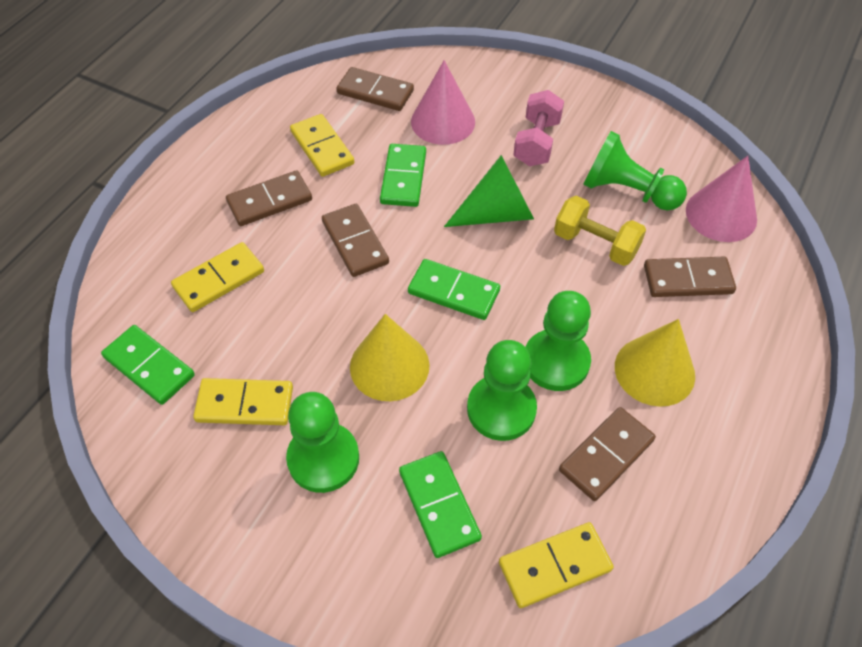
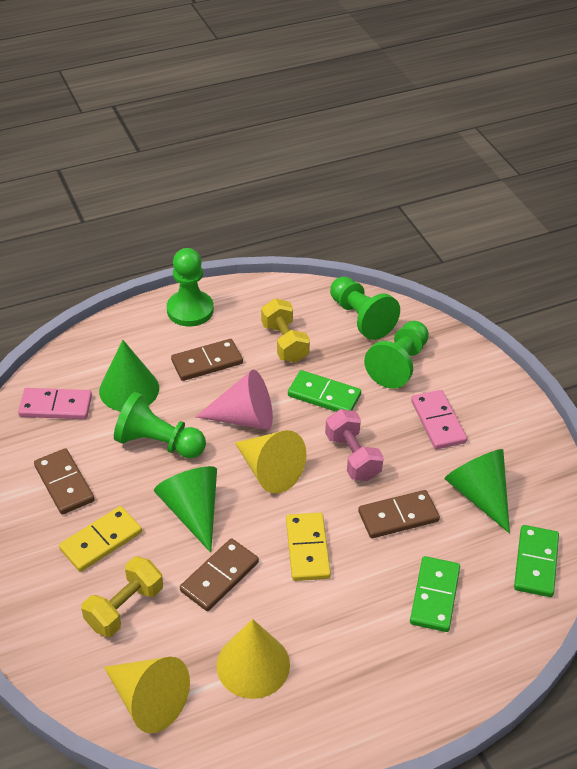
brown domino: [226,170,312,226] [322,204,389,277] [336,67,414,111] [559,407,656,501] [644,257,736,297] = 5 -> [34,448,95,515] [171,339,243,381] [180,538,259,611] [358,490,440,538] = 4
green cone: [444,155,534,227] = 1 -> [99,340,159,411] [154,466,217,553] [444,449,510,534] = 3
green domino: [101,325,195,405] [380,144,426,207] [399,451,482,558] [408,259,500,320] = 4 -> [288,370,361,412] [410,556,460,632] [514,525,559,597] = 3
pink cone: [411,60,475,145] [686,156,757,242] = 2 -> [195,370,273,430] = 1
pink domino: none = 0 -> [18,388,92,419] [411,390,467,449] = 2
yellow cone: [350,314,430,401] [615,319,695,407] = 2 -> [104,657,190,733] [216,619,290,699] [235,430,307,494] = 3
yellow domino: [171,242,264,312] [193,378,293,425] [290,114,354,177] [499,522,614,608] = 4 -> [59,506,142,572] [286,513,331,581] = 2
yellow dumbbell: [554,196,646,266] = 1 -> [81,556,163,637] [261,298,310,363] = 2

